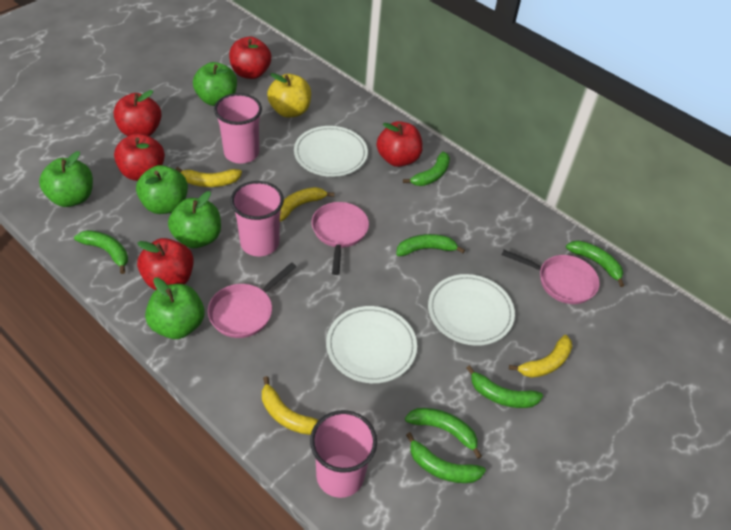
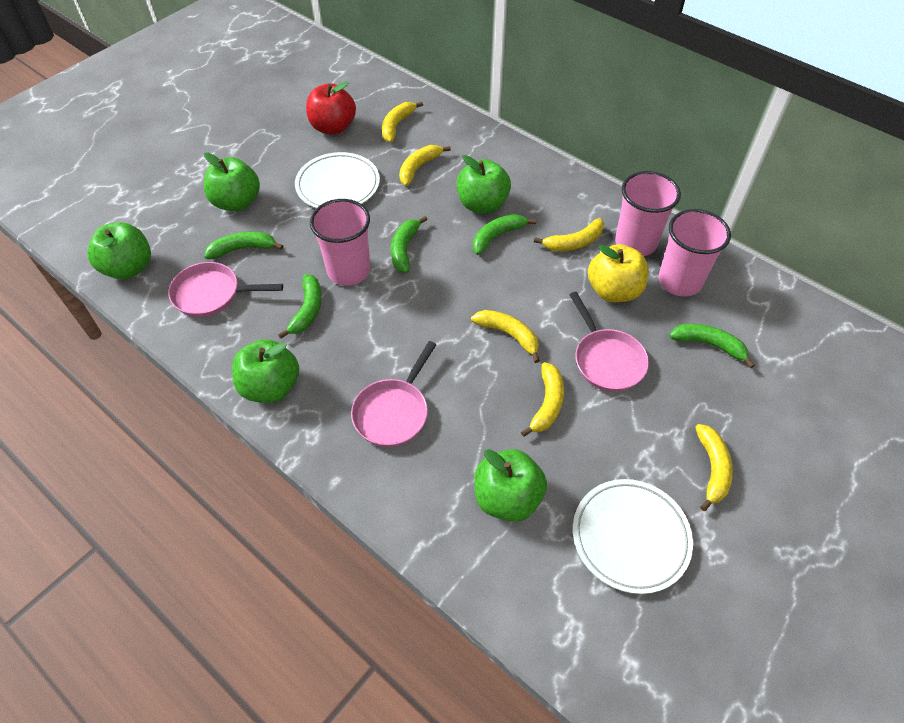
green banana: [74,230,128,274] [396,234,465,256] [403,151,450,186] [405,408,482,459] [406,432,486,483] [467,365,543,408] [566,240,624,287] = 7 -> [204,231,283,259] [278,274,322,338] [391,216,428,273] [473,214,536,255] [669,324,755,368] = 5
red apple: [113,90,162,136] [114,133,165,181] [137,238,194,290] [229,37,271,79] [377,121,423,167] = 5 -> [306,82,356,135] = 1
white plate: [294,126,368,177] [326,306,417,383] [428,274,515,346] = 3 -> [295,152,380,208] [573,479,693,594] = 2
yellow banana: [176,167,242,187] [262,376,319,435] [280,187,334,222] [509,335,573,378] = 4 -> [382,102,423,142] [399,145,451,186] [471,310,540,363] [521,362,564,437] [534,218,604,252] [695,424,733,511] = 6

